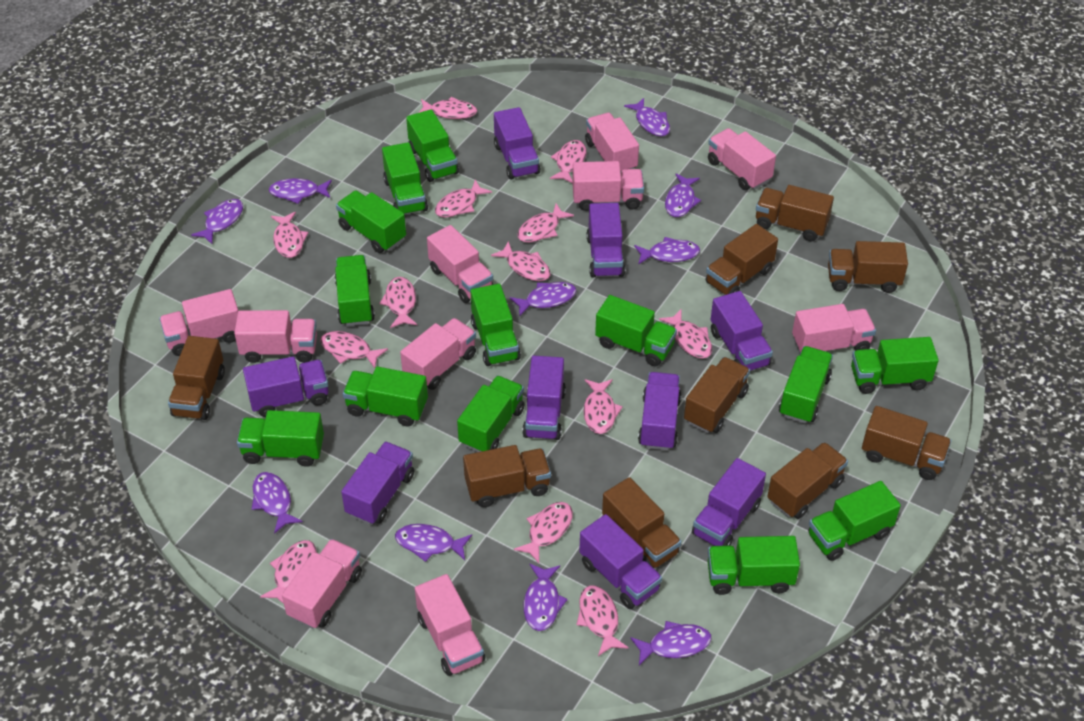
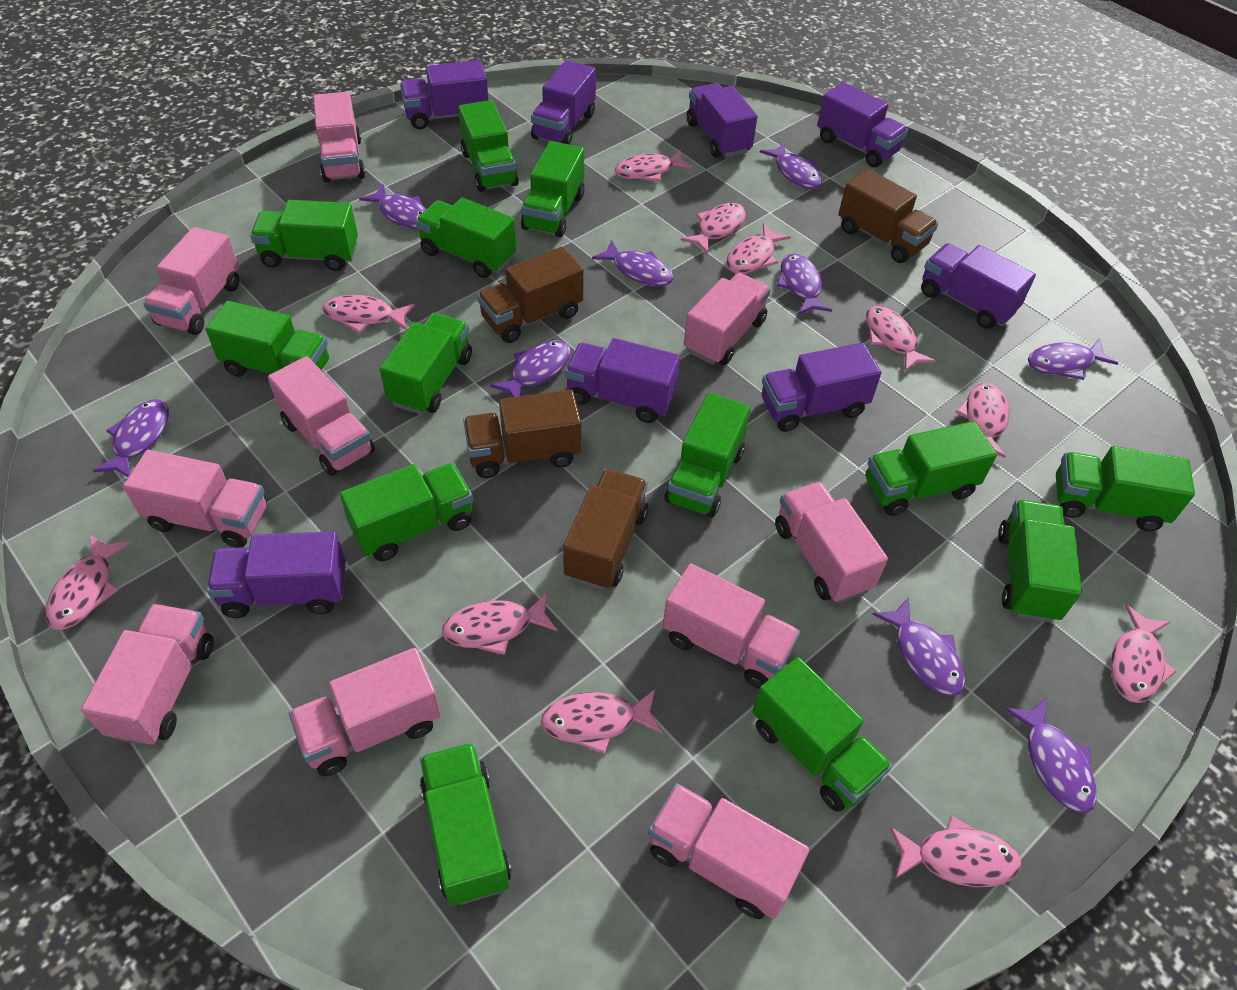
brown truck: [168,336,225,420] [463,445,551,507] [602,477,681,568] [684,357,750,433] [706,224,778,295] [756,185,834,241] [767,442,848,519] [828,241,908,293] [862,406,952,480] = 9 -> [463,390,581,478] [477,247,584,343] [563,469,648,590] [839,169,938,263] = 4
pink fish: [260,540,316,604] [271,212,308,258] [320,331,388,368] [379,277,417,328] [418,97,477,119] [435,180,492,217] [491,241,550,281] [514,502,573,563] [517,204,574,242] [550,140,586,183] [576,585,629,656] [583,379,623,434] [659,309,712,358] = 13 -> [46,535,131,630] [323,295,415,333] [442,592,557,655] [541,689,662,754] [615,149,693,182] [681,203,746,254] [726,223,791,274] [866,306,936,372] [890,815,1021,887] [956,383,1010,458] [1110,604,1177,703] = 11
purple fish: [191,199,243,244] [252,472,303,534] [269,178,332,204] [395,524,472,562] [510,282,576,316] [524,564,568,631] [624,98,670,136] [630,621,711,665] [634,237,700,265] [665,174,701,217] = 10 -> [93,399,169,477] [359,184,426,229] [490,340,571,397] [592,240,674,286] [760,142,822,189] [776,253,832,315] [872,597,965,696] [1005,698,1097,813] [1028,338,1118,380] = 9
purple truck: [243,356,329,417] [341,441,414,525] [494,107,540,180] [522,356,566,440] [579,514,662,609] [586,203,625,278] [638,372,682,450] [692,458,766,546] [711,291,773,371] = 9 -> [207,531,346,618] [400,60,488,129] [531,60,596,145] [565,338,680,423] [687,83,758,158] [762,343,881,432] [817,82,908,167] [921,243,1036,329] = 8

